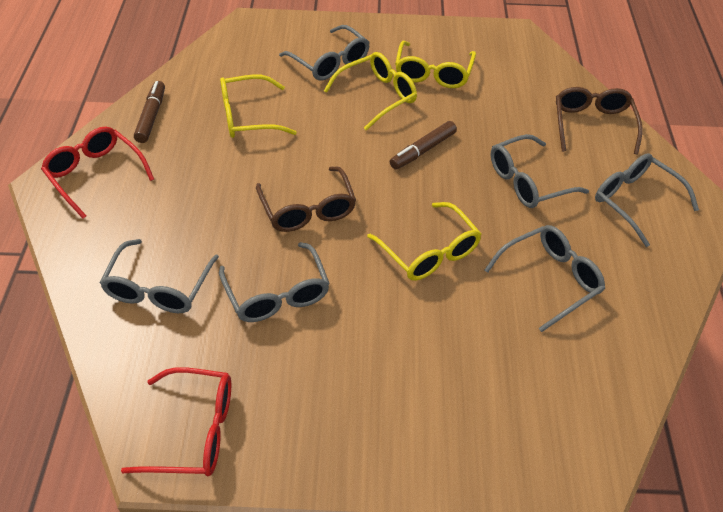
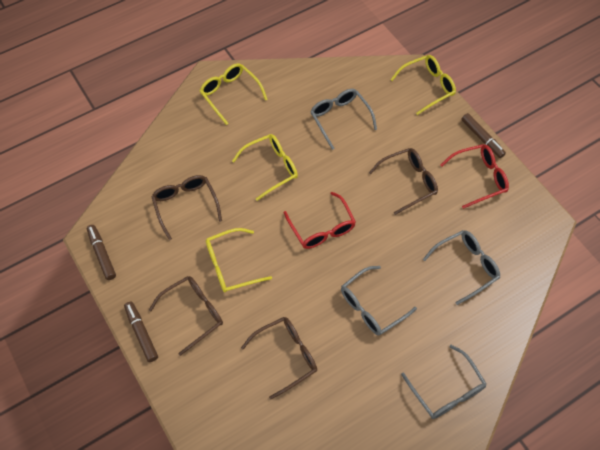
brown glasses: [256,167,356,232] [556,87,643,154] = 2 -> [149,276,223,356] [151,175,222,240] [241,317,317,399] [369,148,438,215] = 4
brown marker: [134,81,165,143] [390,121,457,169] = 2 -> [87,225,116,280] [124,302,158,362] [461,113,506,158] = 3
grey glasses: [100,239,219,313] [219,242,330,322] [279,25,370,81] [485,225,605,332] [491,134,589,208] [595,153,699,247] = 6 -> [310,89,377,150] [341,266,417,335] [401,345,487,419] [423,230,500,305] = 4

